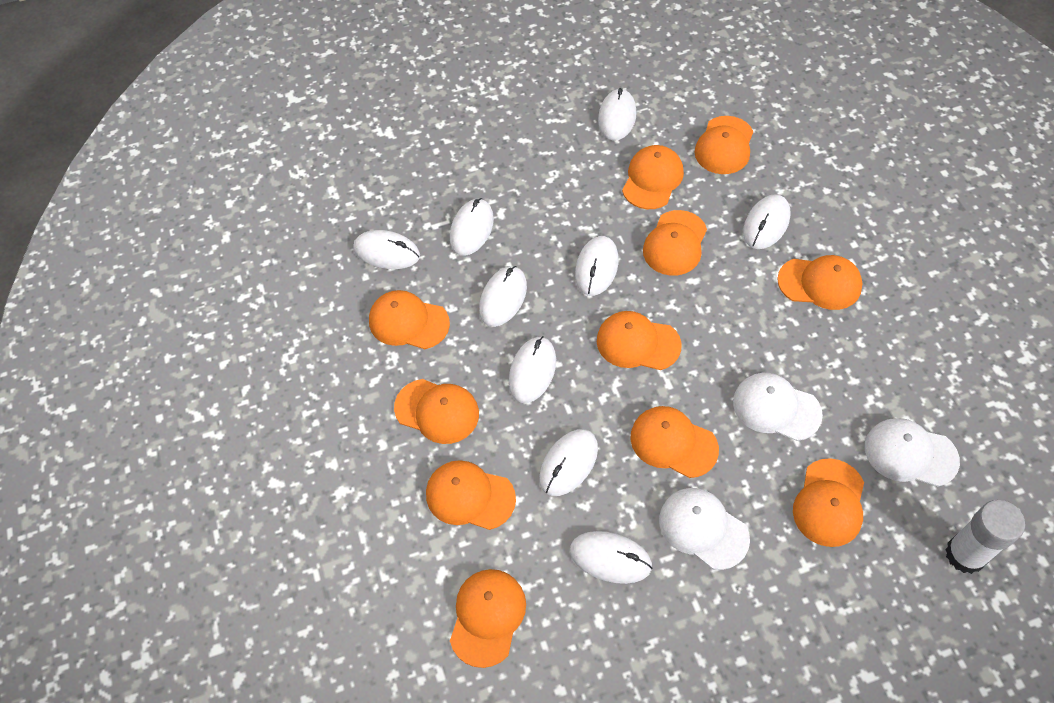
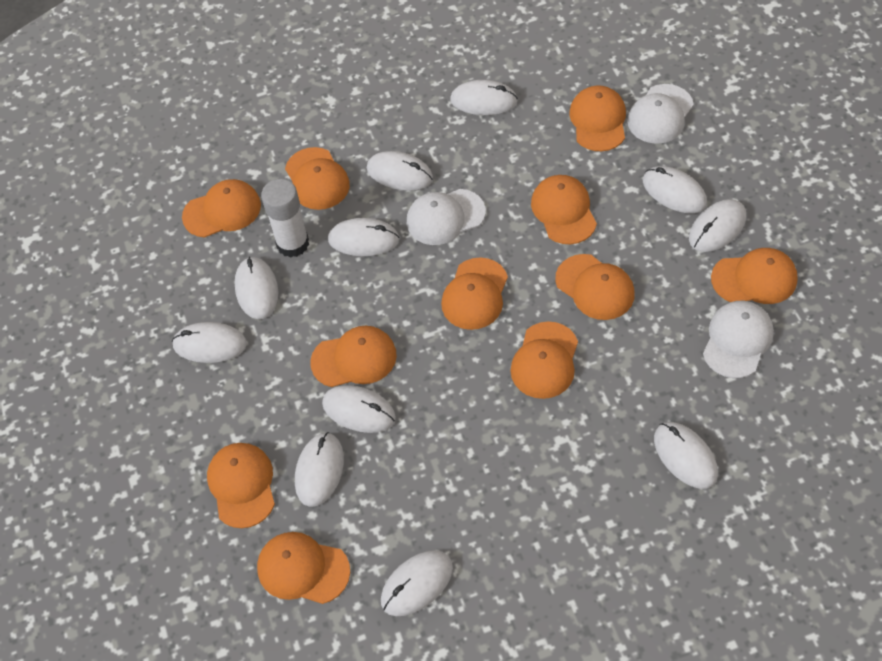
white mouse: [353,230,420,269] [450,198,494,256] [479,266,527,327] [509,336,556,403] [539,429,598,496] [570,531,652,584] [575,236,619,296] [598,88,637,141] [743,194,790,249] = 9 -> [172,322,247,363] [235,257,278,319] [295,432,344,507] [322,385,396,433] [328,218,400,256] [367,151,433,191] [381,550,453,616] [450,80,518,115] [643,166,707,213] [654,422,718,489] [689,199,746,252] = 11

